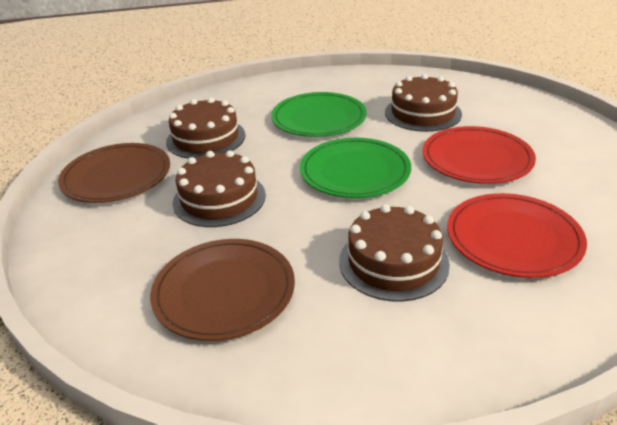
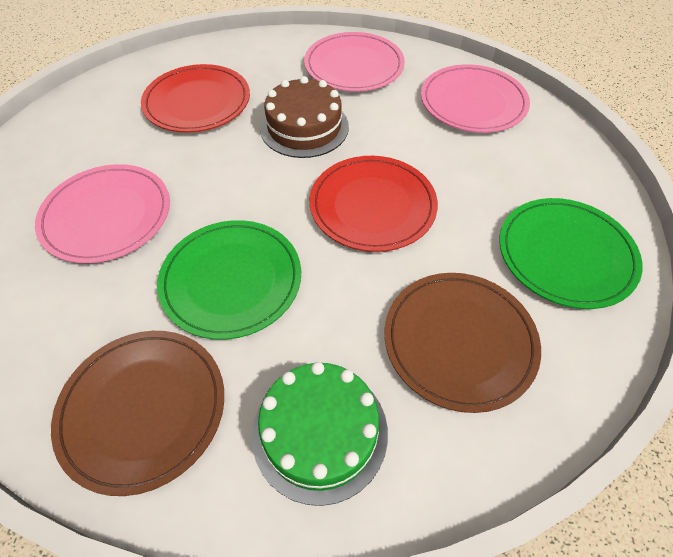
brown cake: [166,97,246,159] [172,150,266,227] [339,204,450,302] [385,74,462,132] = 4 -> [260,76,349,158] = 1
green cake: none = 0 -> [252,362,388,506] = 1
pink plate: none = 0 -> [35,164,170,263] [304,32,405,92] [421,64,530,133] = 3

